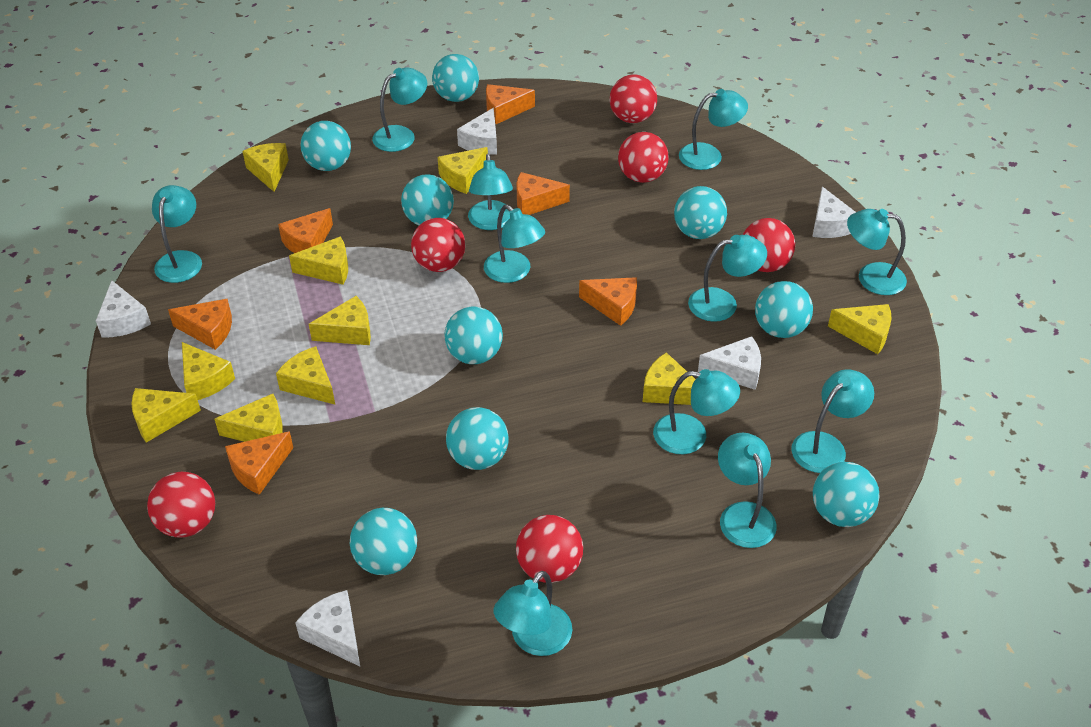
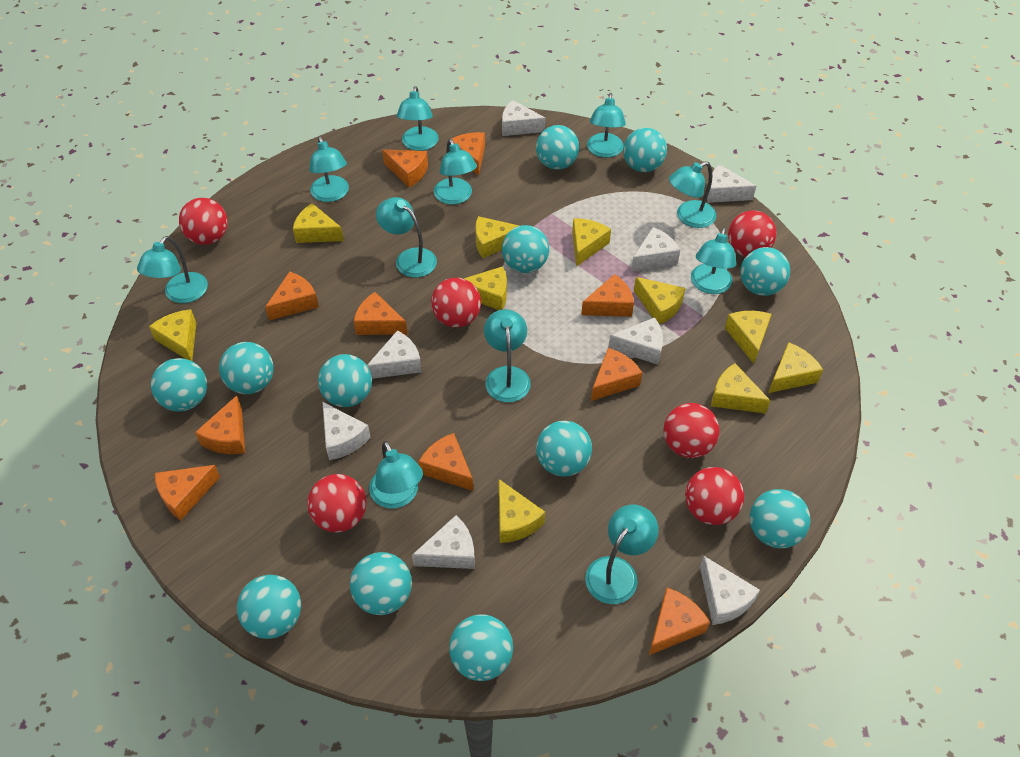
orange cheese: [168,299,232,350] [225,431,293,495] [278,208,333,253] [486,84,535,124] [517,172,570,215] [579,277,637,326] = 6 -> [155,465,220,521] [195,395,245,454] [265,271,319,321] [354,292,408,335] [382,149,428,187] [418,433,473,491] [452,132,485,176] [581,274,634,317] [591,348,642,401] [649,588,710,655] = 10
turquoise ball: [300,121,351,171] [350,508,417,575] [401,174,454,225] [432,54,479,102] [444,306,503,364] [446,407,509,470] [674,186,727,239] [755,281,813,338] [813,462,879,527] = 9 -> [151,358,207,411] [219,342,274,394] [237,575,301,639] [318,354,372,407] [350,552,412,615] [449,614,513,681] [502,225,549,273] [536,125,579,170] [536,421,592,477] [623,128,667,172] [740,247,790,296] [750,489,810,548] = 12
white cheese: [96,280,151,338] [295,590,360,667] [457,108,497,155] [698,336,761,390] [812,186,856,238] = 5 -> [322,402,371,460] [367,330,422,379] [412,515,475,569] [502,100,546,136] [608,317,663,365] [631,227,680,271] [700,556,760,625] [707,164,756,203] = 8

